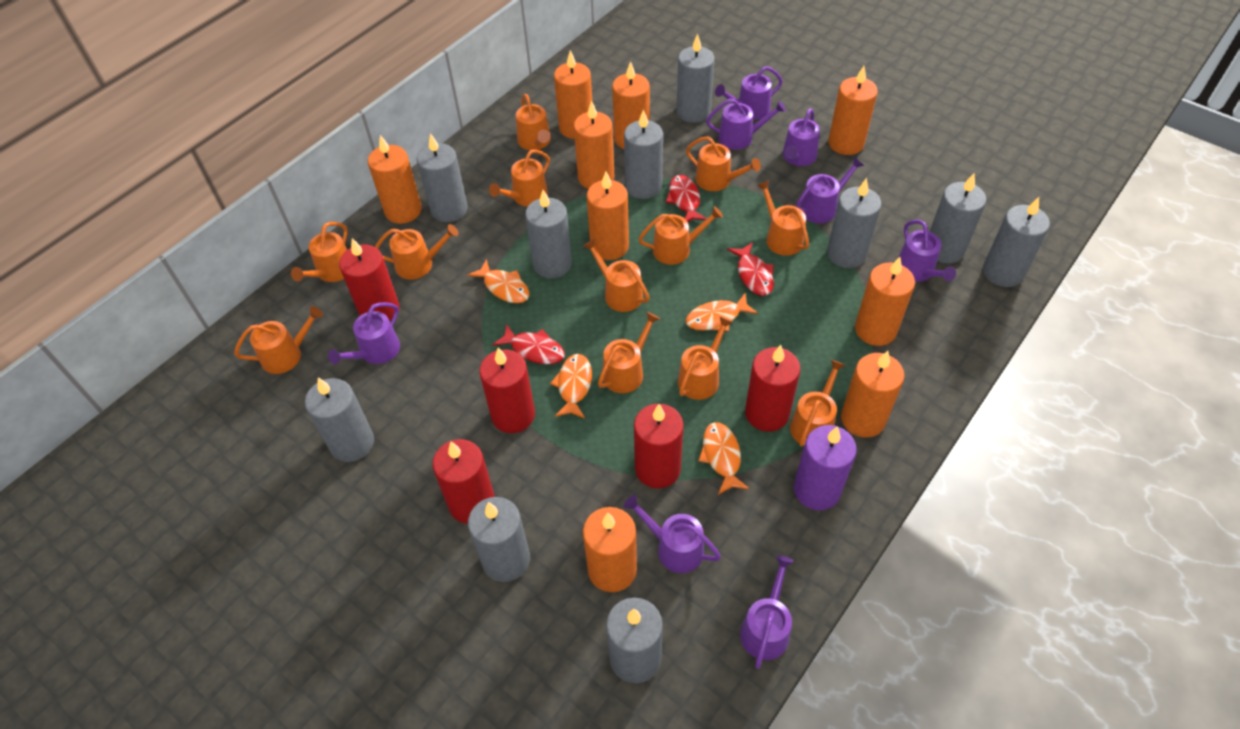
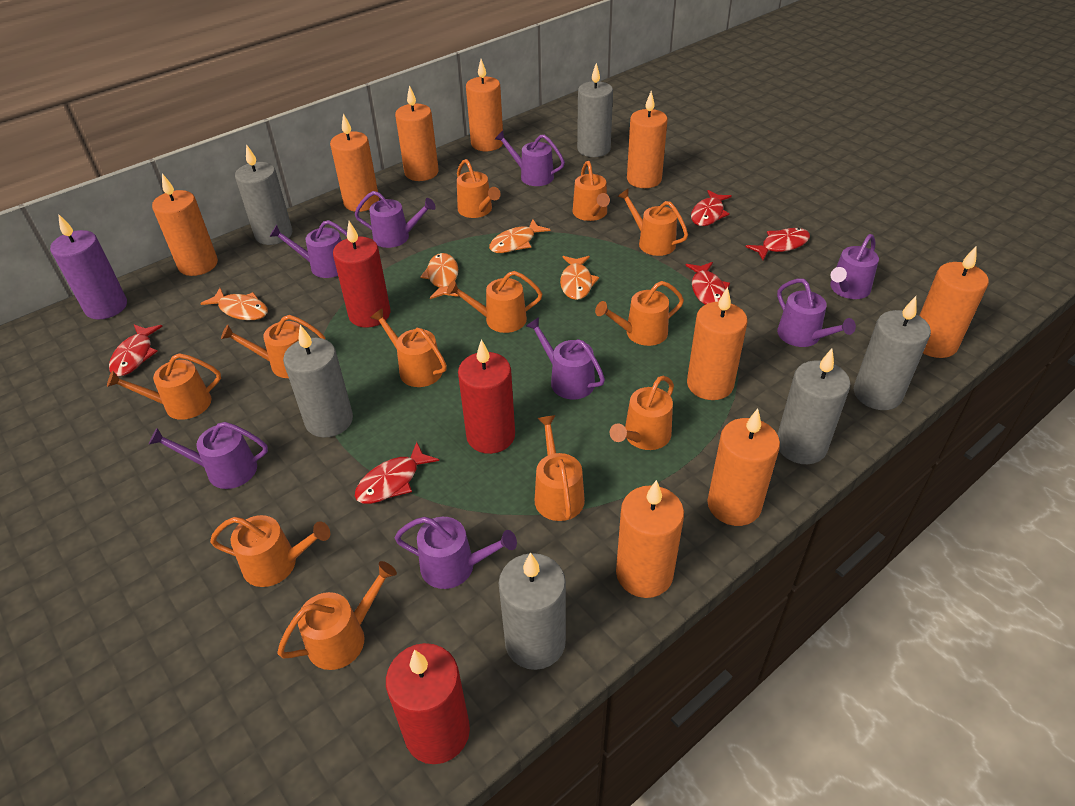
grey candle: [305,377,374,462] [417,133,468,222] [468,497,530,582] [525,190,572,278] [606,598,663,683] [624,109,663,199] [676,34,715,123] [827,178,881,268] [930,173,986,264] [983,197,1050,287] = 10 -> [235,144,292,245] [283,325,353,438] [499,552,566,670] [577,63,613,157] [777,349,850,464] [854,296,931,410] = 6
red candle: [339,238,400,322] [432,439,495,524] [479,348,535,433] [634,404,684,489] [745,345,800,432] = 5 -> [333,221,390,328] [386,643,470,764] [458,339,515,454] = 3
red fish: [492,324,565,364] [666,175,707,222] [727,242,774,296] = 3 -> [109,324,163,376] [355,442,439,504] [685,262,730,305] [691,190,732,226] [745,228,810,260] = 5

